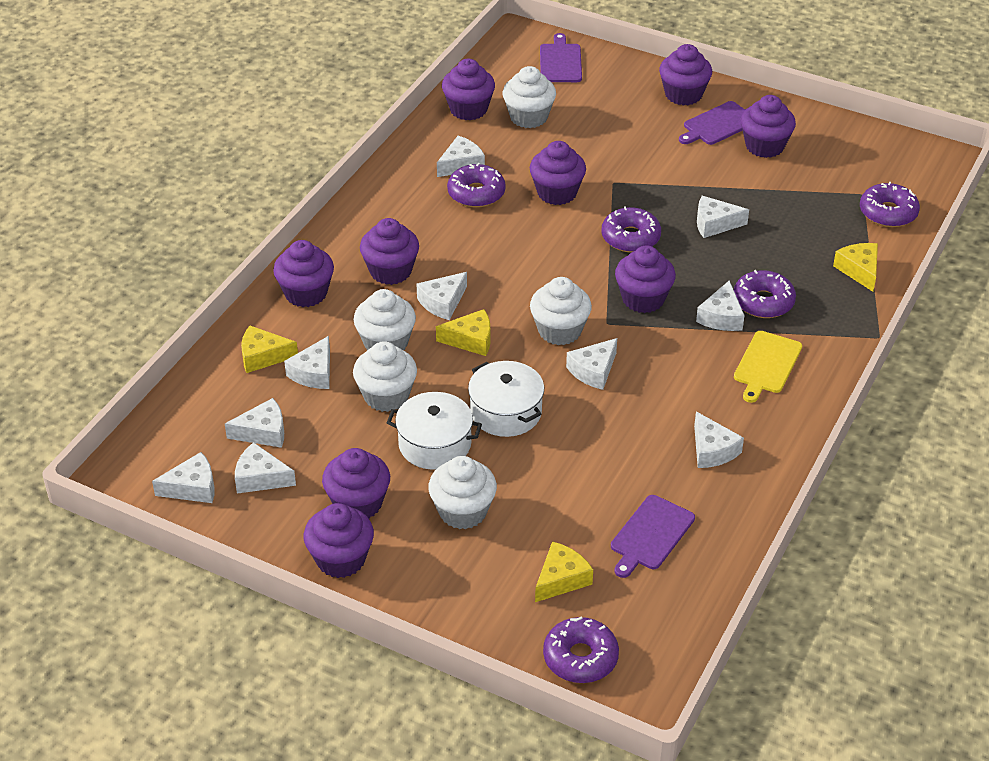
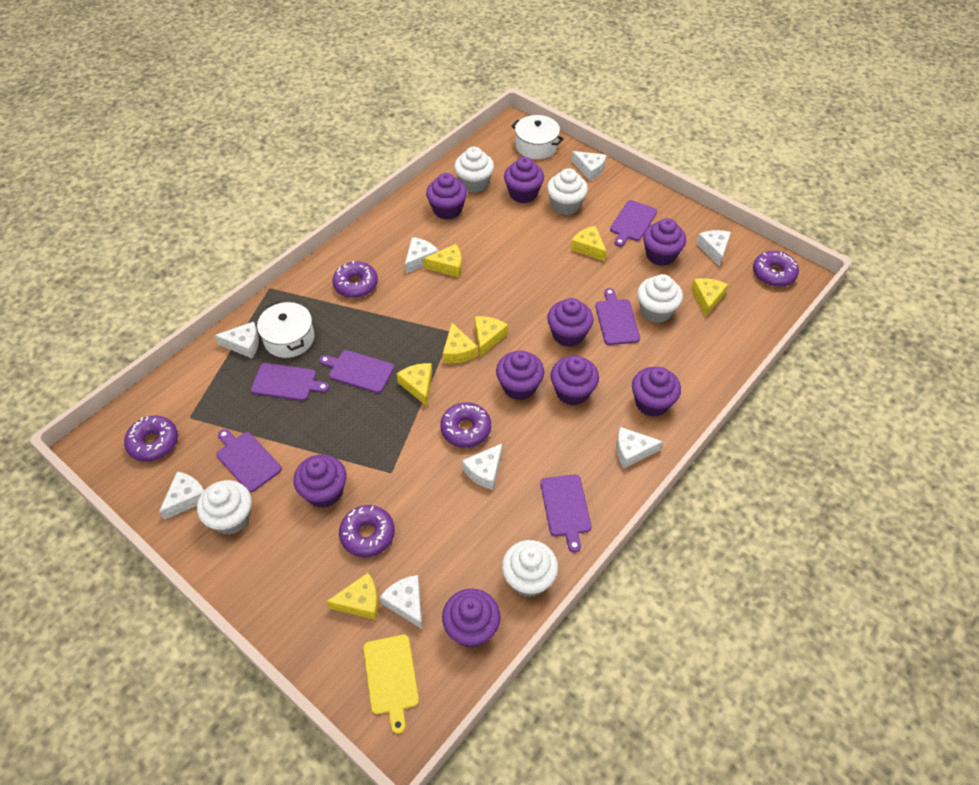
purple cutting board: [540,33,582,82] [611,495,695,578] [679,101,745,145] = 3 -> [216,429,282,492] [251,363,329,401] [319,350,394,393] [540,474,592,552] [595,288,640,345] [610,200,657,247] = 6
white cheese: [152,452,214,503] [225,398,284,448] [235,442,296,494] [284,336,330,389] [417,272,467,320] [437,136,485,177] [566,338,617,390] [694,411,744,468] [696,280,745,331] [697,196,749,238] = 10 -> [159,471,204,520] [215,322,259,358] [380,575,422,629] [405,237,439,274] [462,444,502,490] [571,151,607,181] [616,427,663,468] [696,230,731,267] = 8
yellow cheese: [241,326,298,373] [436,309,490,356] [535,541,593,602] [833,243,878,292] = 4 -> [326,573,379,620] [397,363,432,406] [423,244,462,277] [443,323,478,364] [475,316,508,357] [571,226,607,261] [691,278,728,317] = 7

